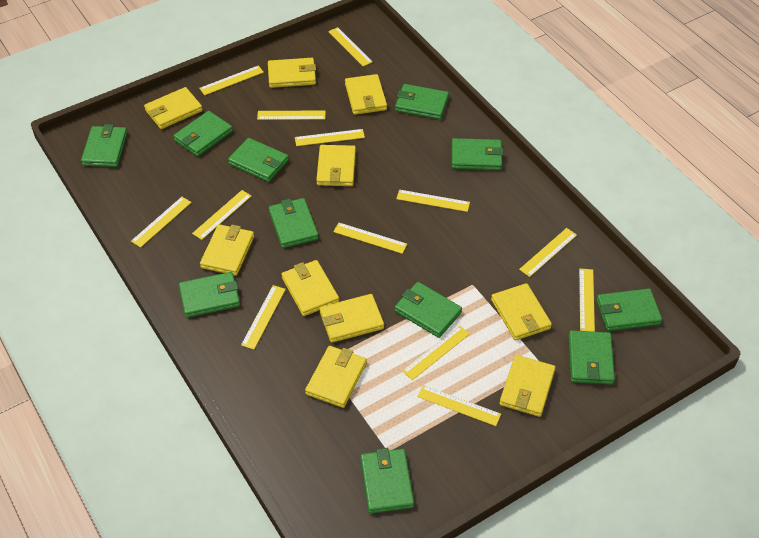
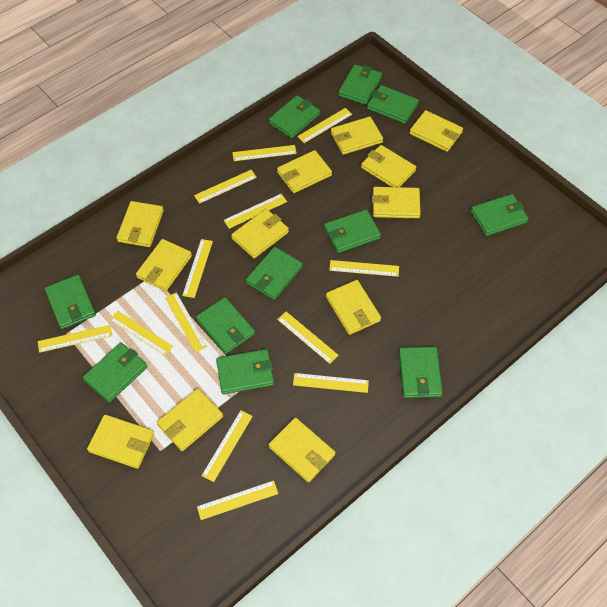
yellow wallet: [144,87,203,129] [200,224,254,276] [268,58,316,88] [281,260,339,316] [305,346,367,408] [316,145,356,186] [319,294,384,343] [345,74,387,115] [491,283,552,341] [499,355,556,417] = 10 -> [87,414,154,469] [116,201,164,247] [136,239,192,291] [157,388,223,451] [231,209,289,258] [269,417,335,482] [277,150,332,193] [326,280,381,335] [331,116,383,155] [361,145,416,187] [372,187,421,219] [409,110,463,152] = 12

